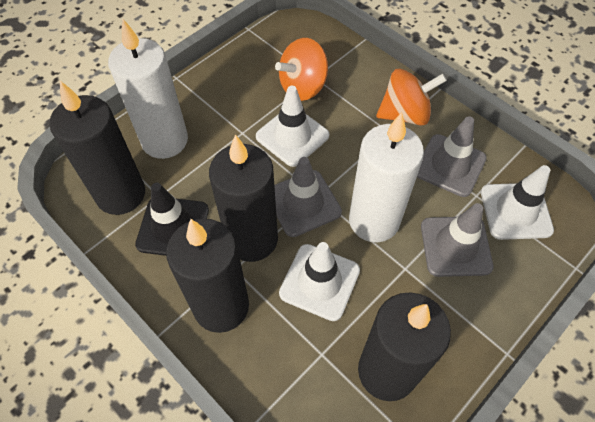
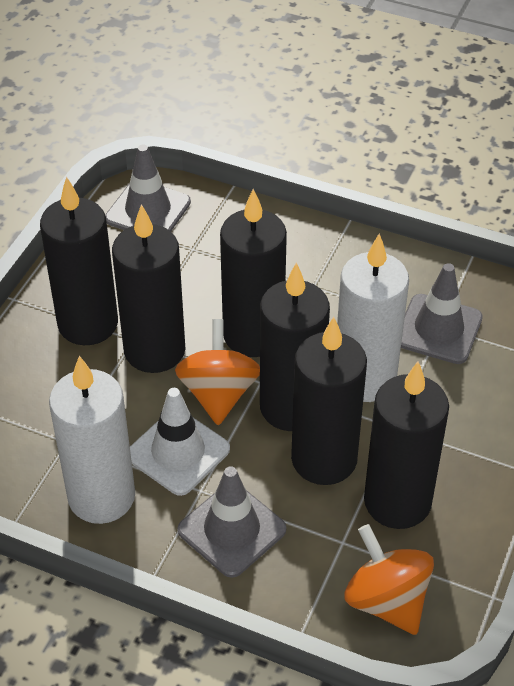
black candle: [49,81,145,215] [166,218,249,333] [209,134,278,262] [358,292,451,401] = 4 -> [40,177,118,345] [112,204,185,373] [220,189,287,357] [260,262,330,431] [291,317,367,485] [364,361,449,529] = 6
black traffic cone: [135,183,209,256] = 1 -> none = 0
white traffic cone: [256,86,329,167] [279,242,360,321] [481,165,554,240] = 3 -> [130,388,230,496] = 1

